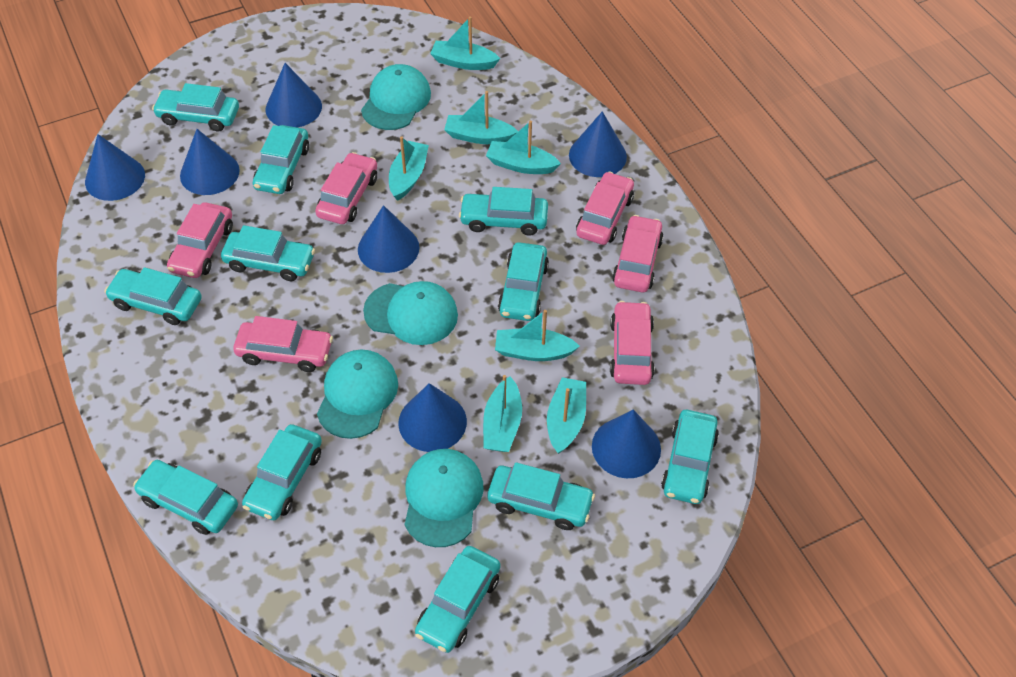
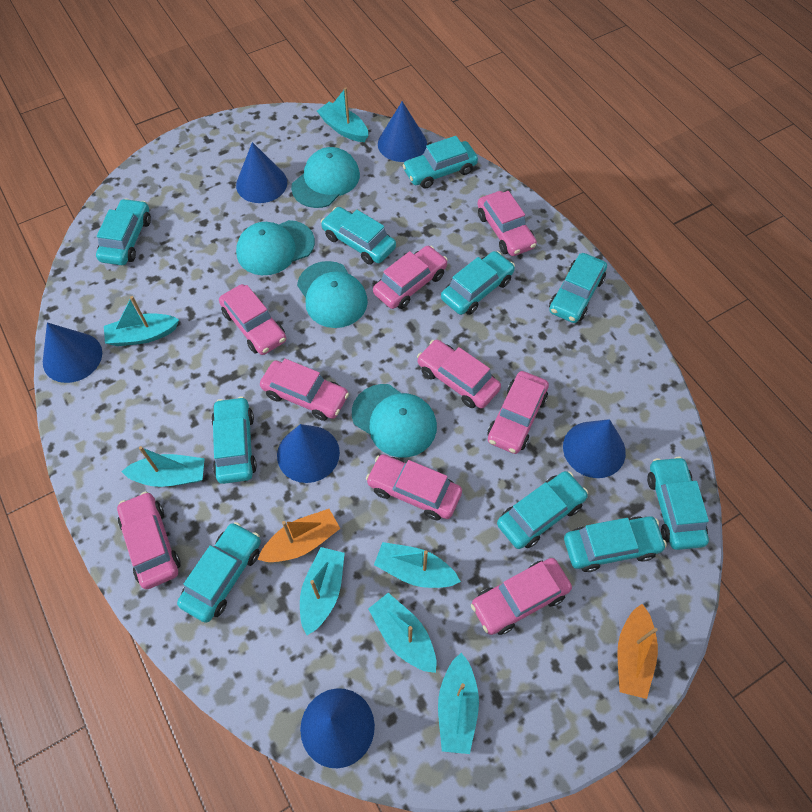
blue cone: [85,134,145,201] [180,129,240,195] [266,63,322,128] [358,205,420,273] [398,383,467,452] [569,111,627,177] [592,410,661,478] = 7 -> [43,322,102,383] [236,142,287,203] [277,424,340,483] [300,688,375,768] [378,101,427,162] [563,419,626,478] = 6
orange boat: none = 0 -> [258,509,340,562] [617,604,658,699] = 2
pink car: [167,202,233,278] [233,316,333,372] [315,152,377,224] [576,171,634,245] [610,301,655,385] [612,215,664,292] = 6 -> [117,492,180,589] [219,284,286,355] [260,359,349,421] [366,454,462,520] [373,246,448,309] [417,340,501,408] [471,558,572,635] [477,191,537,256] [488,371,549,454] = 9
turquoise car: [105,267,202,325] [133,460,238,535] [152,83,239,131] [221,225,315,281] [242,424,322,520] [253,125,309,194] [415,546,501,653] [459,187,548,236] [487,462,595,530] [498,242,549,321] [661,410,719,504] = 11 -> [96,198,151,265] [177,522,261,623] [211,396,257,484] [321,207,396,265] [402,136,478,189] [441,251,515,315] [497,471,588,549] [549,253,607,323] [564,516,667,572] [647,456,709,550] = 10

